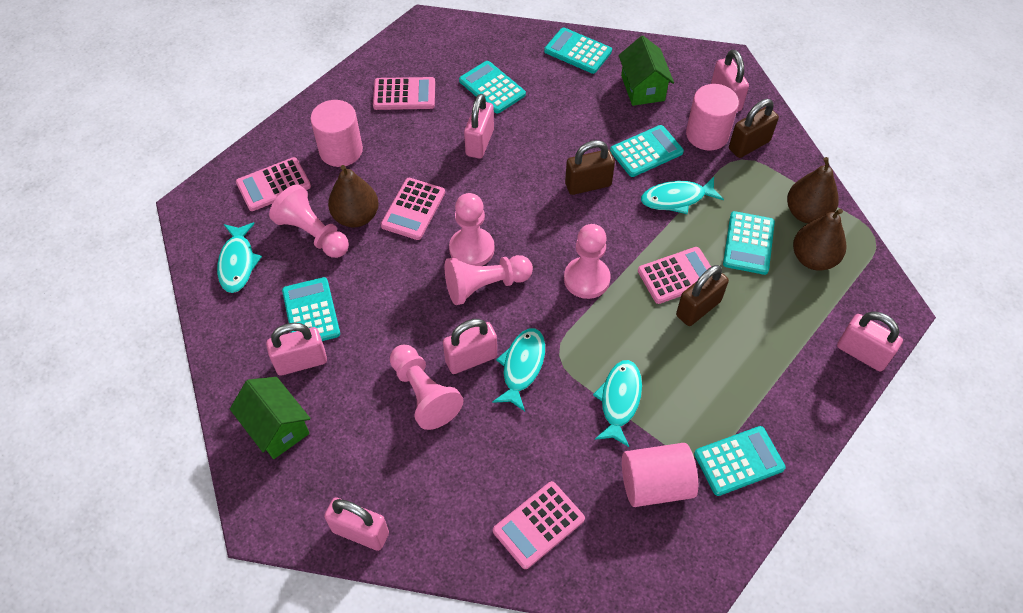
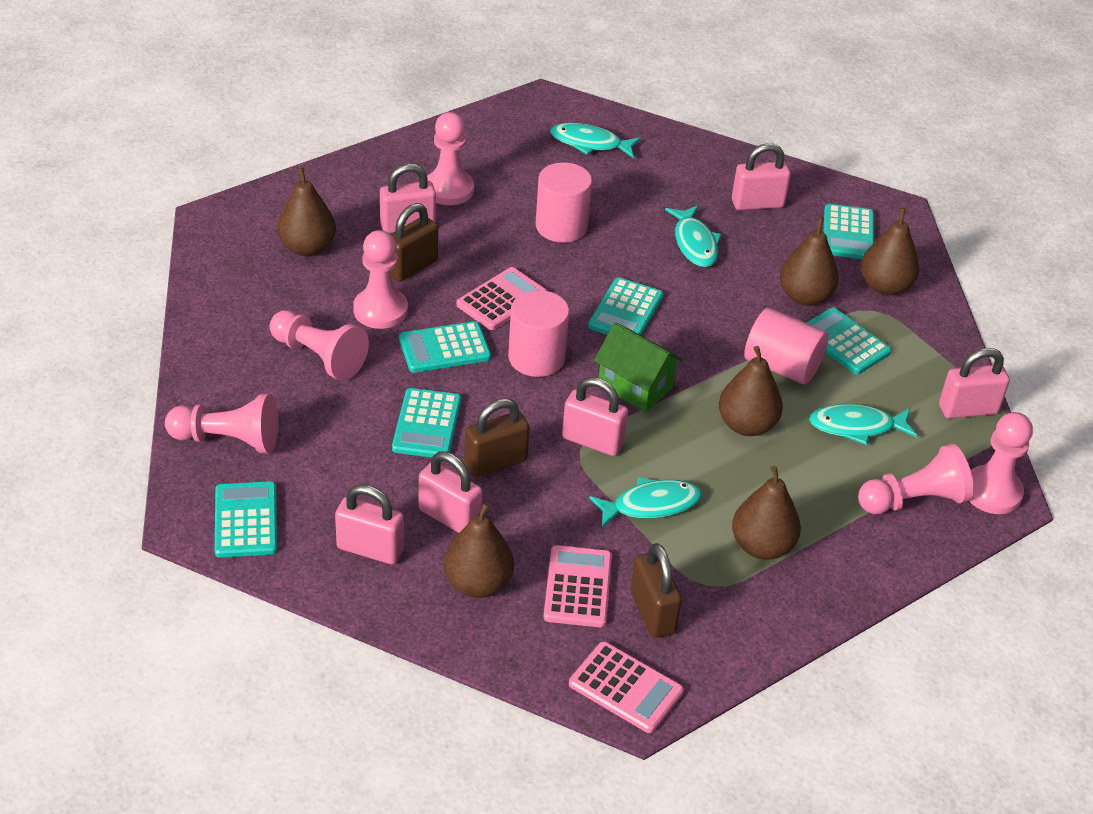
brown pear: [328,165,379,228] [787,157,839,223] [793,209,846,271] = 3 -> [277,167,336,256] [444,502,514,598] [719,346,783,436] [732,466,801,560] [780,217,839,306] [861,208,920,295] = 6
green house: [230,377,311,459] [619,36,674,106] = 2 -> [594,322,683,412] = 1
pink calculator: [236,157,311,211] [373,77,435,110] [381,178,445,240] [493,481,585,569] [638,247,711,304] = 5 -> [456,267,547,330] [543,545,612,628] [569,641,684,733] = 3
pink pawn: [269,184,349,258] [390,345,464,430] [445,255,533,305] [449,193,495,266] [564,224,610,299] = 5 -> [165,394,278,454] [270,310,369,381] [353,230,408,329] [427,112,474,205] [858,444,974,514] [969,412,1033,514] = 6

